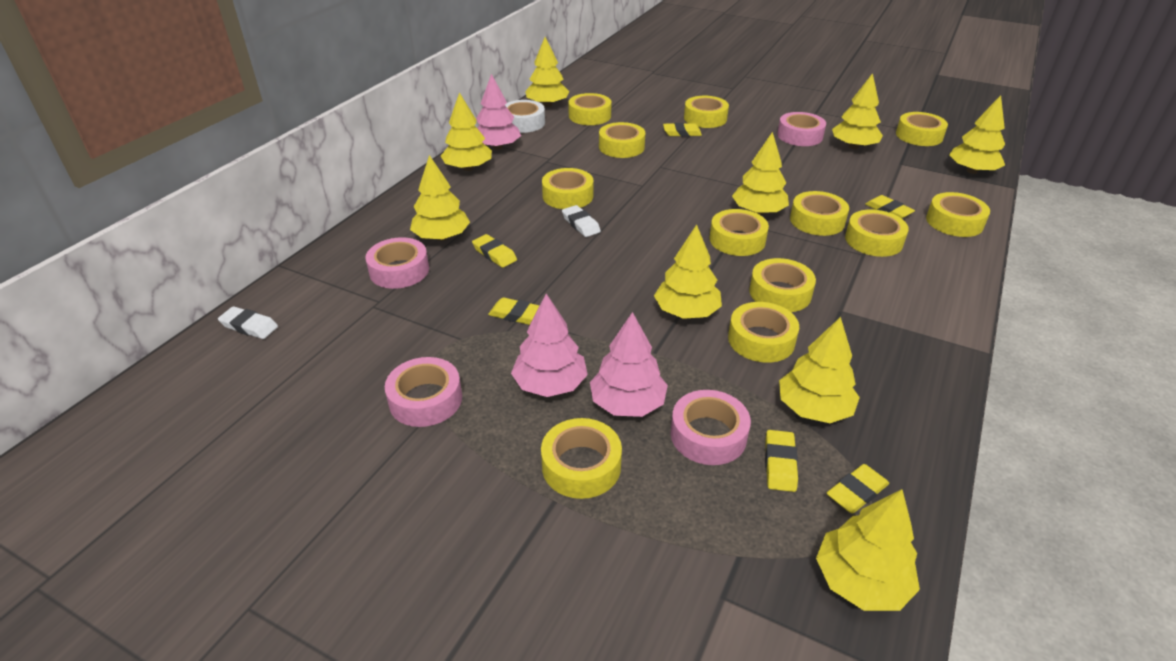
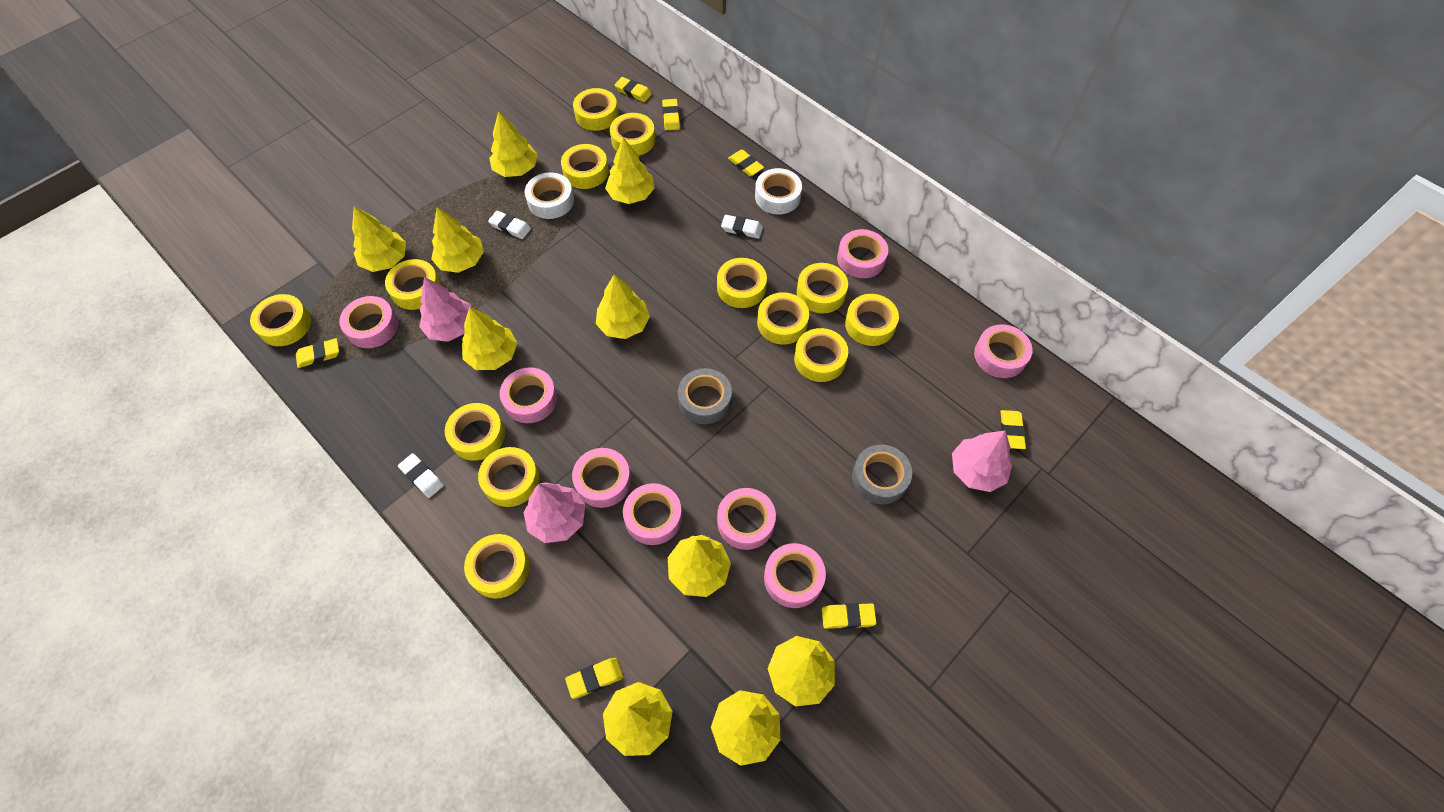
grey tape: none = 0 -> [678,368,732,424] [852,445,912,504] = 2
pink tape: [366,237,429,289] [385,357,462,427] [671,390,751,465] [777,112,826,146] = 4 -> [339,296,398,348] [500,367,557,423] [572,448,631,508] [623,483,682,545] [717,488,776,550] [764,543,826,608] [837,229,888,278] [974,325,1033,378] = 8
white eraser: [218,306,278,339] [562,205,601,237] = 2 -> [398,453,444,498] [488,211,531,239] [721,215,763,239] = 3
white tape: [505,100,545,133] = 1 -> [525,172,574,219] [755,168,802,214] = 2
yellow eraser: [472,234,517,268] [488,297,540,325] [663,123,702,137] [765,430,798,492] [827,464,889,514] [865,195,915,219] = 6 -> [296,338,339,368] [565,658,623,699] [614,77,652,102] [662,99,680,130] [728,149,764,176] [822,603,876,629] [1000,410,1026,449] = 7
yellow tape: [541,418,622,499] [542,168,594,209] [568,93,612,125] [599,122,645,158] [684,96,729,128] [710,209,769,256] [728,302,799,363] [749,258,816,312] [790,191,849,236] [845,209,909,257] [896,112,948,146] [926,192,990,237] = 12 -> [250,294,311,346] [385,259,441,310] [445,403,505,461] [464,534,530,598] [478,447,540,507] [561,144,609,189] [573,88,618,131] [610,113,655,156] [717,258,767,308] [757,292,809,344] [794,328,848,382] [797,263,848,313] [845,294,899,346] = 13
yellow tree: [410,155,470,241] [441,92,492,171] [525,37,569,107] [654,224,722,319] [732,132,789,215] [779,317,860,423] [816,489,920,611] [832,73,883,149] [949,95,1005,174] = 9 -> [352,206,406,272] [431,207,484,273] [462,307,517,370] [489,111,538,177] [596,274,650,339] [603,682,673,756] [605,138,654,204] [668,535,731,597] [711,690,780,766] [768,636,835,707] = 10

